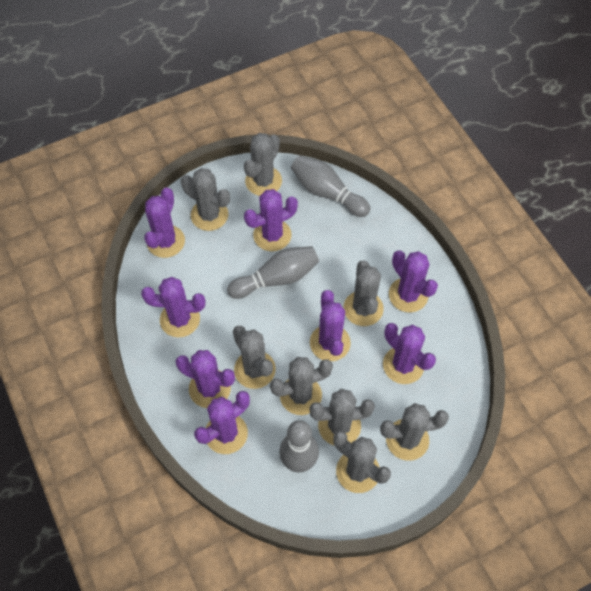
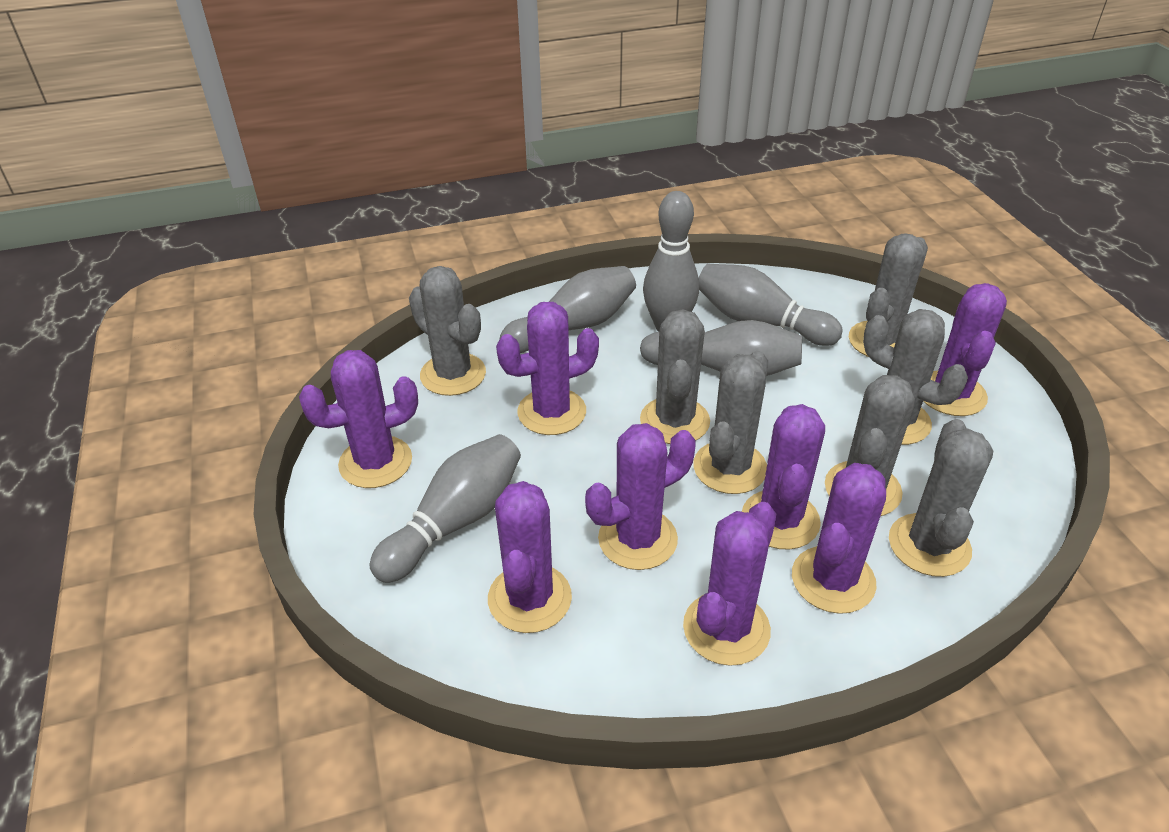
grey bowling pin: [227,246,319,299] [279,420,319,473] [291,155,370,217] = 3 -> [370,434,521,583] [500,266,636,353] [640,320,802,376] [643,191,699,332] [699,264,843,346] = 5
grey cactus: [181,168,230,231] [233,326,276,389] [244,133,282,196] [270,357,333,415] [309,389,375,446] [333,430,391,493] [344,261,384,326] [380,403,449,461] = 8 -> [409,266,486,396] [640,309,710,444] [693,351,768,494] [825,375,915,516] [849,233,928,357] [863,309,968,445] [889,419,993,577] = 7

